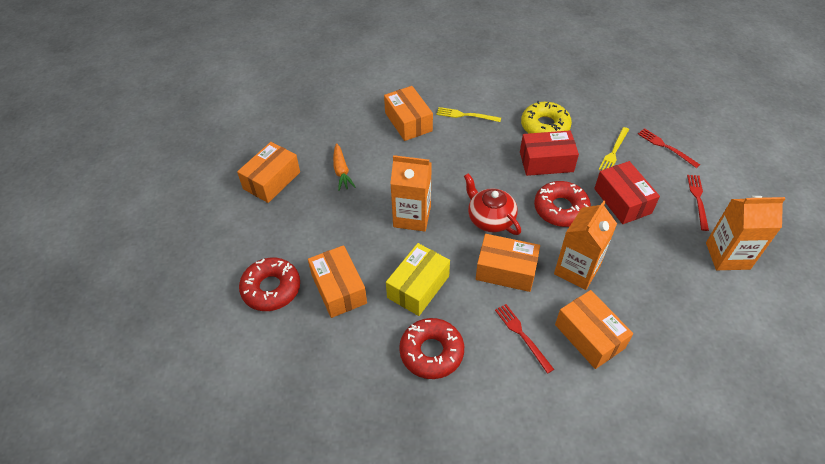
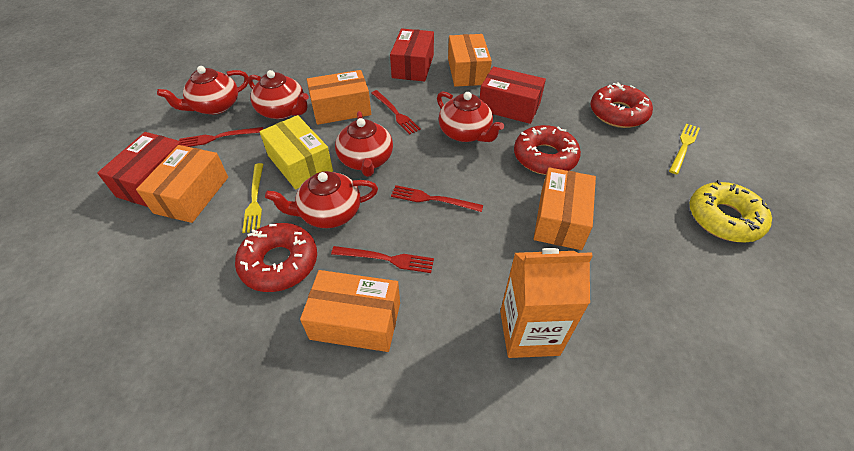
orange carrot: [333,143,355,191] = 1 -> none = 0
orange carton: [390,155,432,231] [554,201,617,290] [706,196,786,270] = 3 -> [500,248,593,358] = 1
red box: [520,131,579,176] [594,161,660,224] = 2 -> [97,132,183,207] [390,28,434,82] [480,66,546,124] = 3
red fork: [495,304,554,374] [638,128,700,168] [687,175,709,231] = 3 -> [179,127,263,147] [331,246,434,273] [372,90,421,135] [391,185,483,212] = 4
red teapot: [464,173,521,235] = 1 -> [157,66,249,115] [248,70,309,119] [265,171,378,228] [335,111,393,177] [437,91,504,142] = 5

